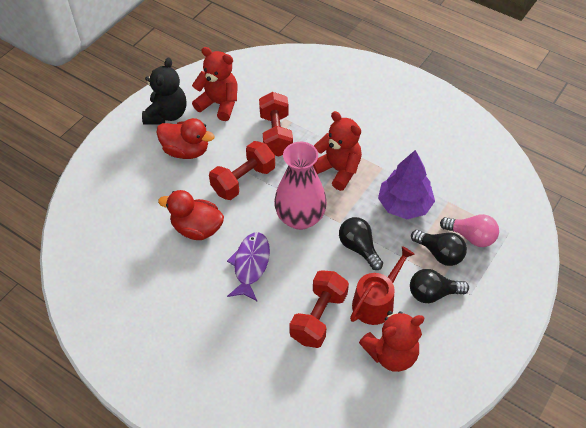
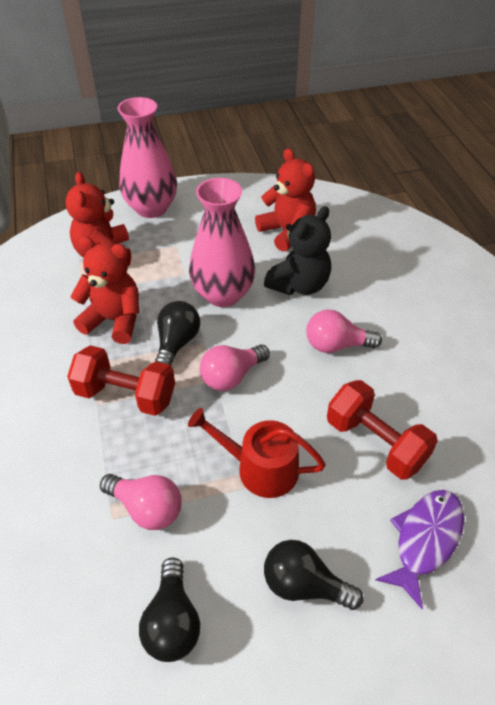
pink light bulb: [440,214,499,247] = 1 -> [100,474,182,530] [200,344,270,391] [306,310,382,353] = 3
pink vase: [274,142,327,230] = 1 -> [117,97,177,218] [189,178,255,307] = 2
purple tree: [378,150,435,219] = 1 -> none = 0
red duck: [156,118,215,159] [158,190,224,240] = 2 -> none = 0
red dumbbell: [209,141,275,200] [259,92,293,156] [289,270,349,348] = 3 -> [67,345,175,416] [327,380,438,480] = 2

